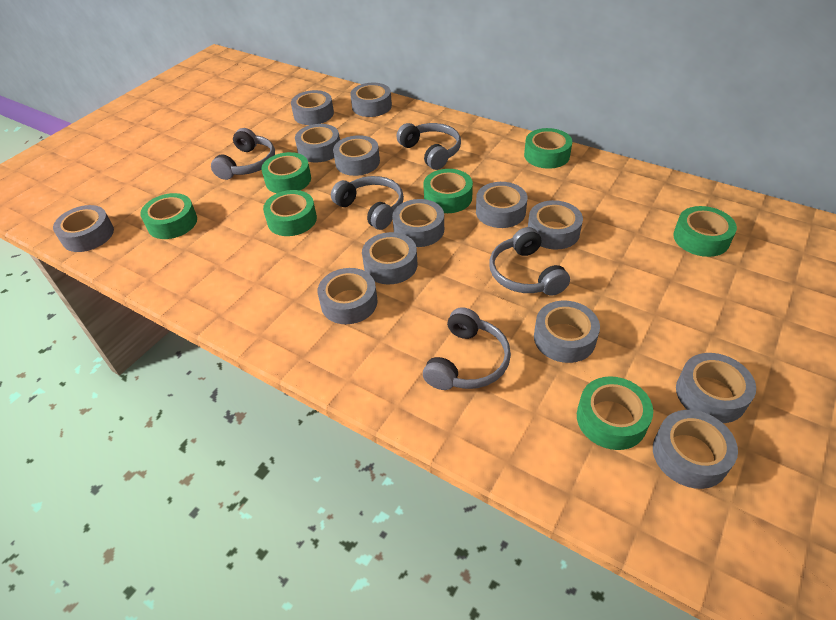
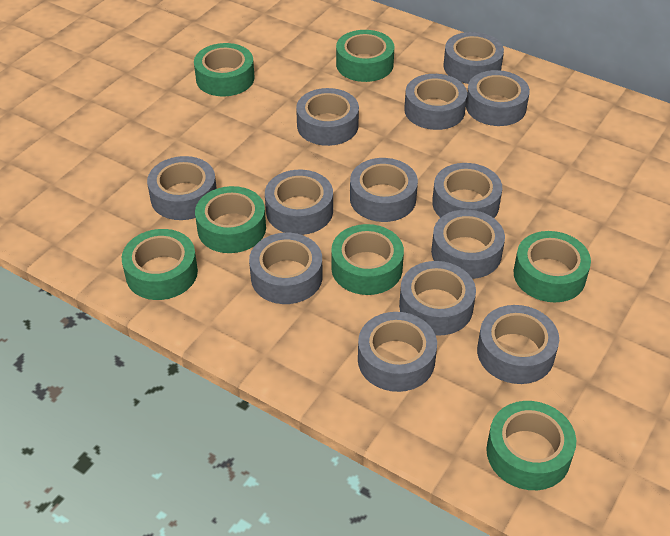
grey headphones: [211,128,275,180] [331,176,404,230] [396,123,461,170] [423,307,511,390] [489,227,570,296] = 5 -> none = 0

